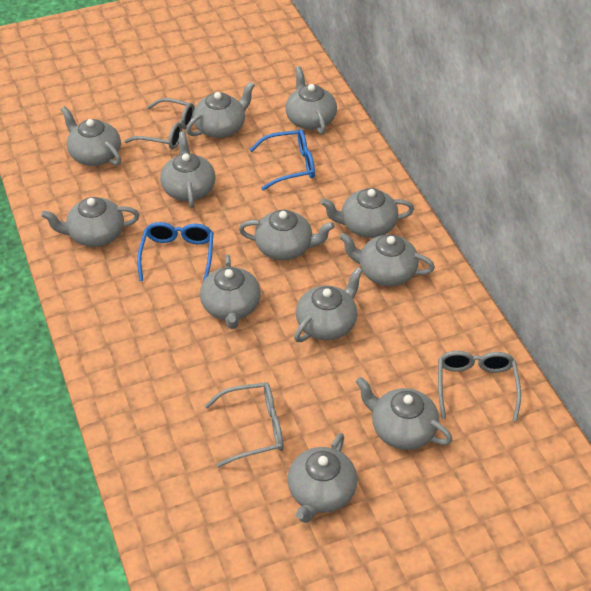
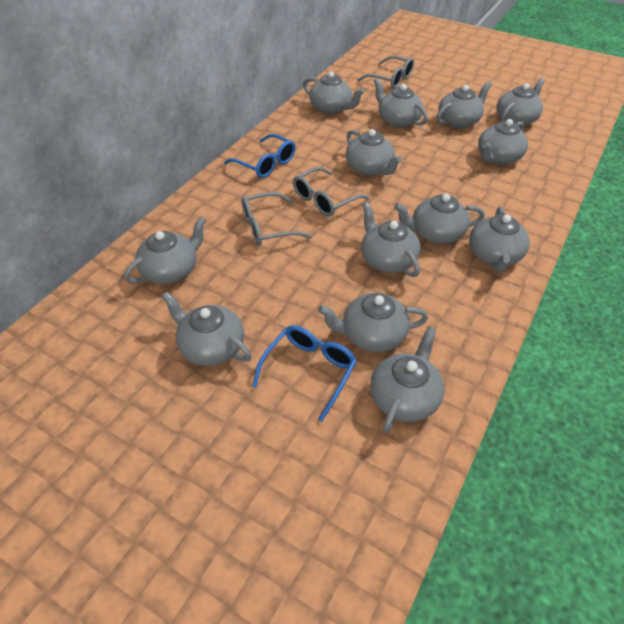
grey teapot: [41,197,140,247] [61,106,121,166] [160,132,215,208] [186,81,255,138] [200,254,261,329] [239,210,335,260] [285,66,337,135] [288,433,357,523] [294,267,363,342] [320,188,414,238] [339,233,435,286] [356,377,452,450] = 12 -> [124,217,206,284] [161,292,252,366] [303,71,365,114] [318,293,428,352] [346,129,402,176] [361,202,421,277] [370,326,444,433] [374,78,428,128] [394,194,485,244] [436,81,492,129] [469,206,530,272] [478,119,528,165] [497,78,545,127] = 13

